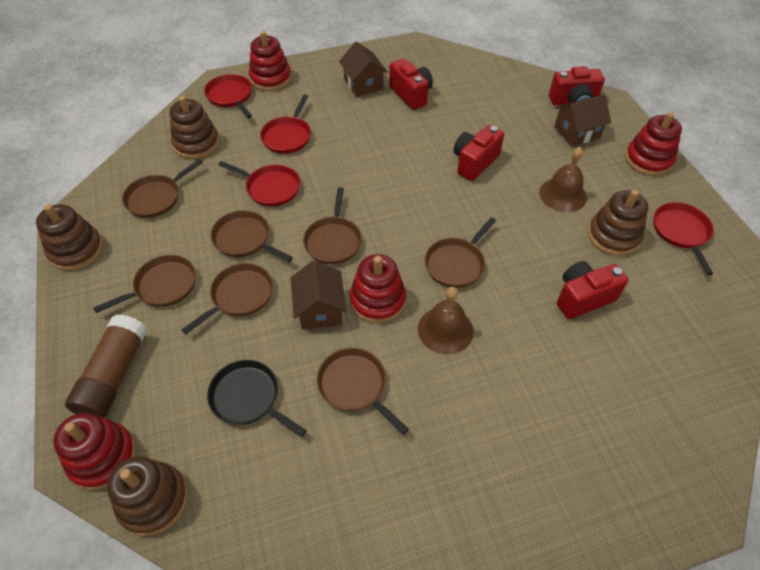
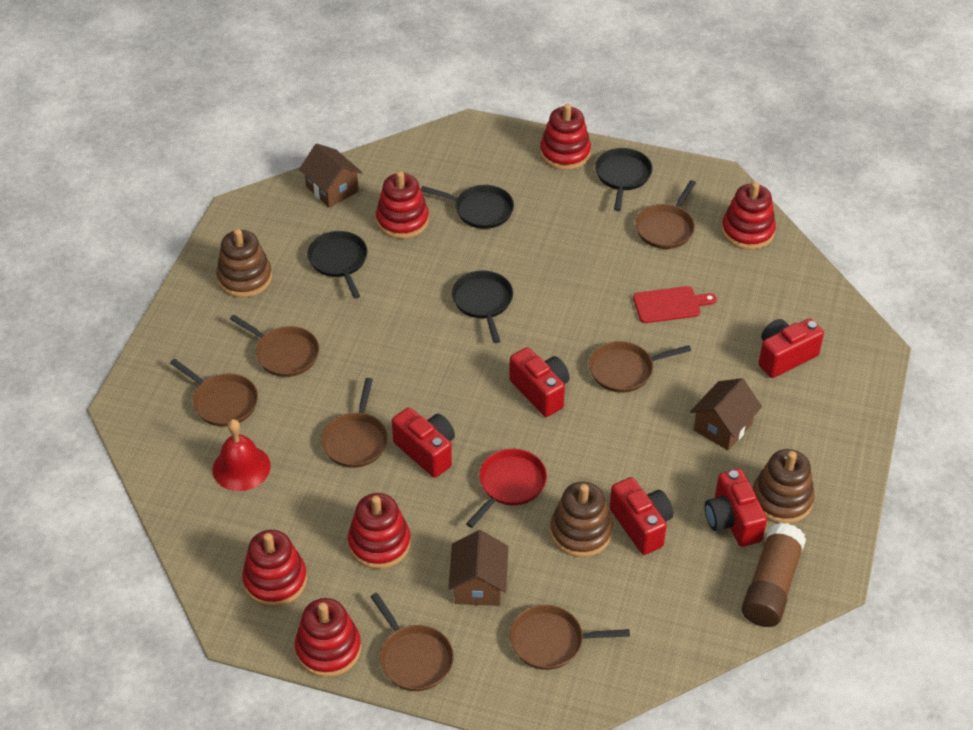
black pan: [207,360,307,437] = 1 -> [307,231,368,299] [421,185,514,229] [452,270,513,343] [595,148,652,211] = 4
brown bell: [418,287,473,354] [539,147,587,212] = 2 -> none = 0
brown stacking toy: [36,204,103,271] [107,456,188,536] [170,96,219,159] [588,190,648,256] = 4 -> [216,229,272,298] [550,482,613,557] [753,449,815,524] = 3
red bell: none = 0 -> [213,419,271,491] = 1
red camera: [389,59,433,110] [454,125,504,181] [549,66,605,105] [557,261,629,319] = 4 -> [392,407,455,478] [509,347,569,417] [610,477,673,555] [705,469,767,547] [758,318,824,378] = 5
red cutting board: none = 0 -> [633,286,717,323] = 1
red pan: [204,74,252,118] [218,161,301,206] [260,94,311,154] [654,202,714,275] = 4 -> [466,449,547,528] = 1
red stacking toy: [53,413,136,490] [249,31,291,91] [350,254,406,323] [625,112,682,176] = 4 -> [242,530,307,607] [295,598,361,677] [348,493,411,569] [376,171,429,239] [540,104,591,170] [721,182,776,250] = 6

